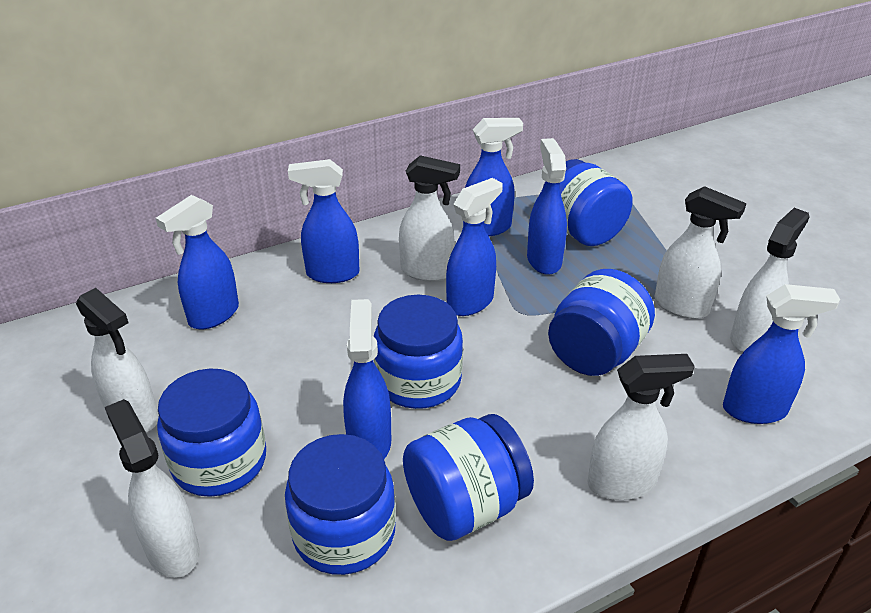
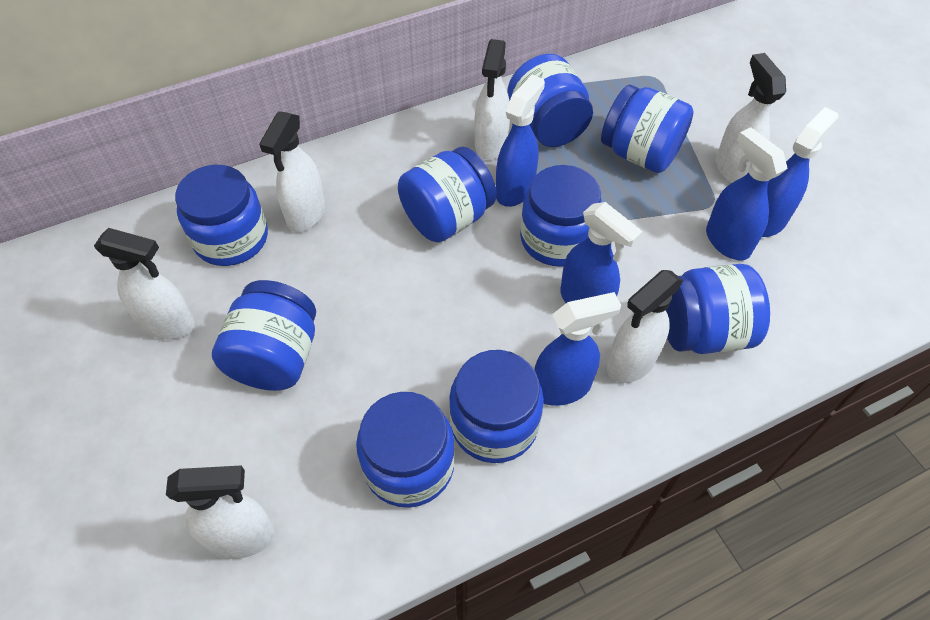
blue jar: [157,369,266,497] [285,434,396,575] [373,295,463,409] [403,414,534,541] [543,159,633,246] [548,269,655,376] = 6 -> [175,165,268,266] [212,280,316,391] [356,392,455,508] [398,147,496,242] [449,350,544,463] [507,54,593,147] [520,165,602,267] [601,85,694,173] [666,264,770,354] = 9
blue spray bottle: [156,195,239,330] [288,159,360,283] [343,299,391,459] [446,178,503,316] [463,118,523,236] [527,138,567,275] [723,284,840,424] = 7 -> [496,75,545,207] [534,292,621,406] [560,202,643,303] [706,127,788,260] [762,107,838,237] = 5

